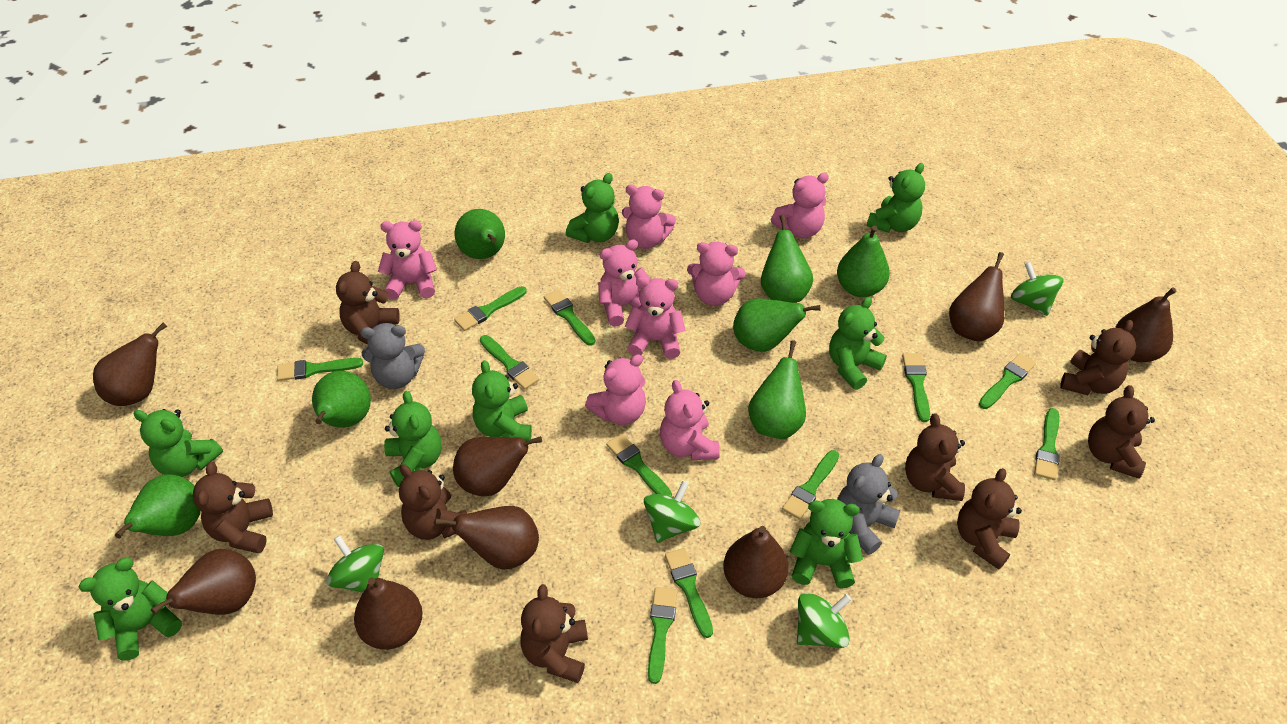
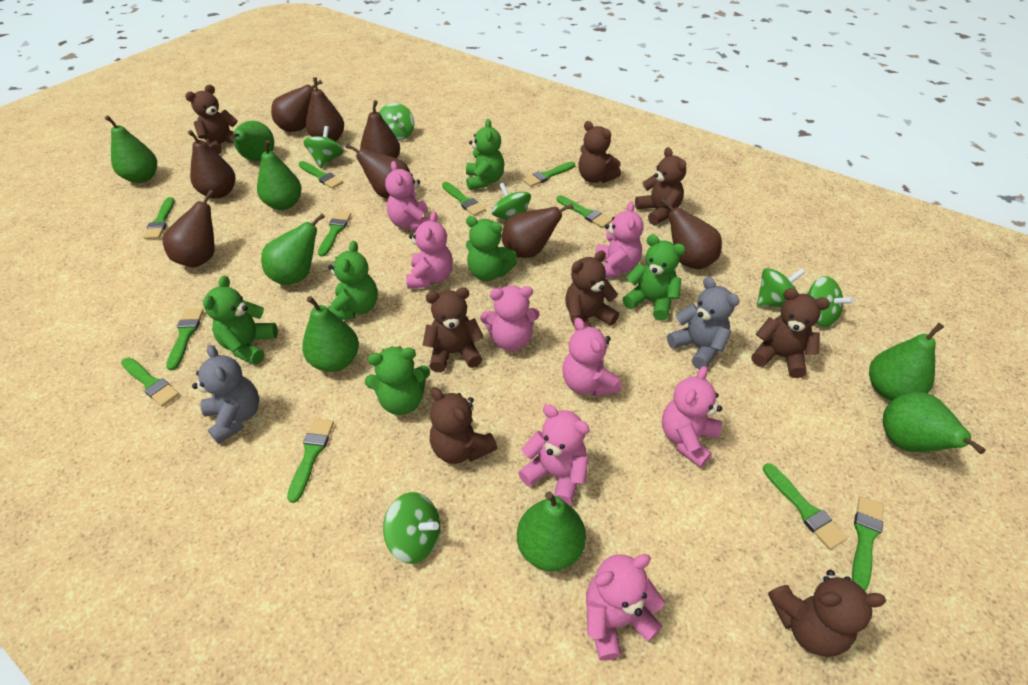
green pear: [115,475,201,538] [312,371,371,428] [455,209,505,259] [733,299,820,352] [748,340,806,439] [761,215,813,303] [837,225,890,297] = 7 -> [105,115,157,183] [231,121,274,161] [257,140,302,210] [261,213,325,285] [302,296,359,372] [517,491,586,571] [869,323,944,401] [883,392,986,454] = 8
green spinning top: [326,535,384,593] [644,481,700,543] [797,593,852,648] [1011,262,1063,316] = 4 -> [303,126,344,168] [379,103,414,141] [383,492,440,564] [492,182,531,220] [757,268,805,307] [807,276,854,327] = 6
green teddy bear: [79,558,182,661] [133,409,223,477] [384,391,442,487] [472,360,532,441] [566,173,619,243] [790,499,863,589] [829,297,887,390] [867,163,925,233] = 8 -> [203,275,278,365] [328,241,378,320] [365,346,430,415] [466,119,504,190] [466,216,517,281] [623,235,686,321] = 6

